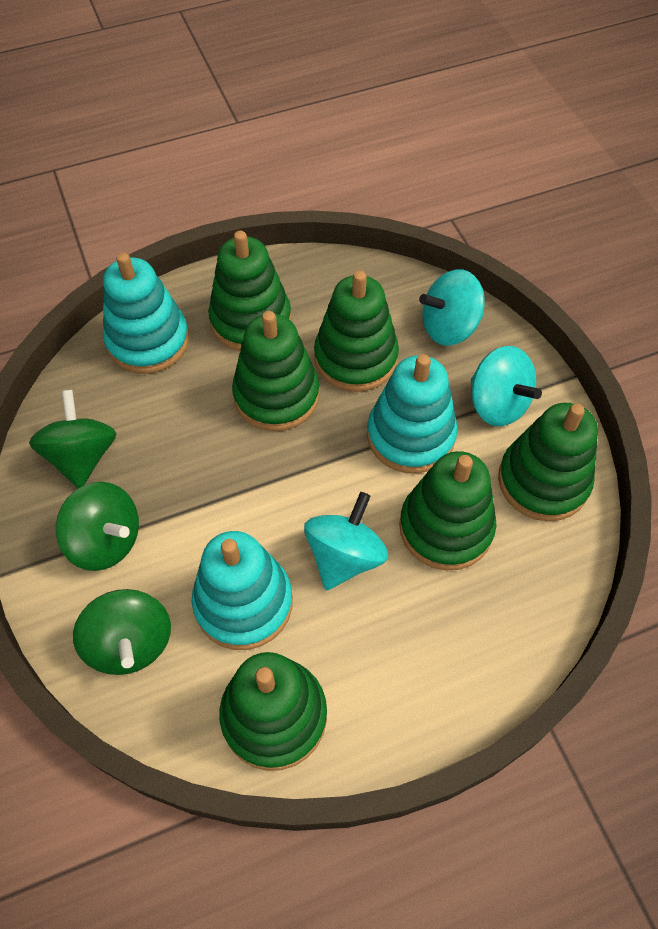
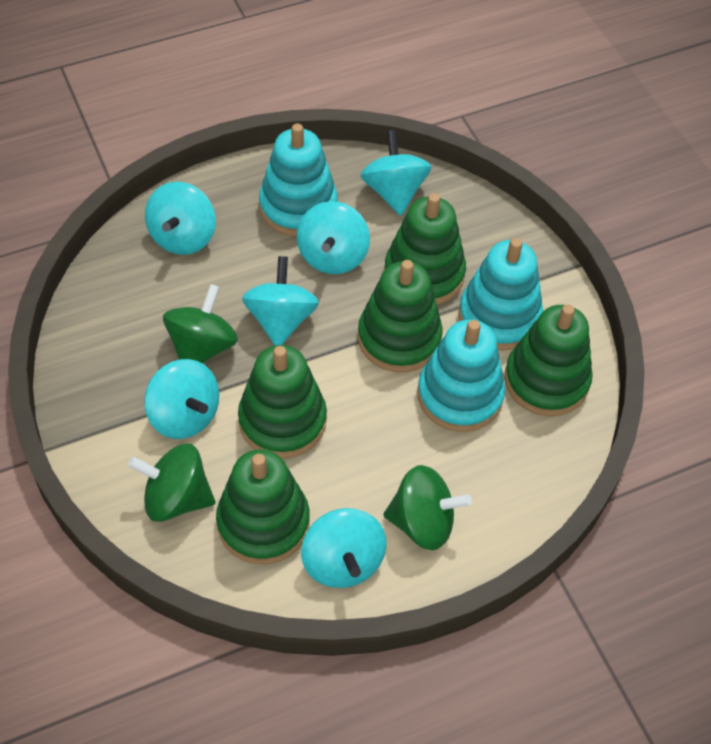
green stacking toy: [208,231,291,351] [219,652,327,771] [232,311,319,431] [314,271,399,392] [399,451,496,570] [498,403,598,521] = 6 -> [216,449,310,564] [238,345,327,458] [358,260,443,372] [384,193,466,305] [504,304,593,417] = 5
turquoise spinning top: [304,492,388,590] [419,269,485,346] [471,346,542,426] = 3 -> [144,359,219,439] [145,182,216,255] [242,256,319,345] [297,201,370,274] [301,508,386,588] [361,130,431,216] = 6

